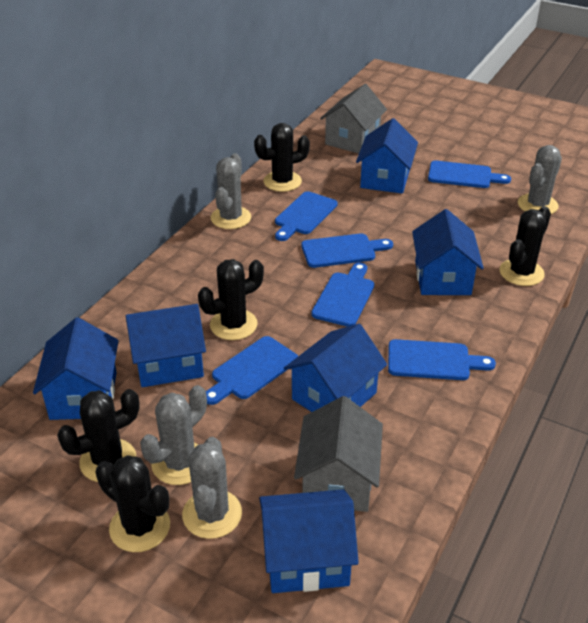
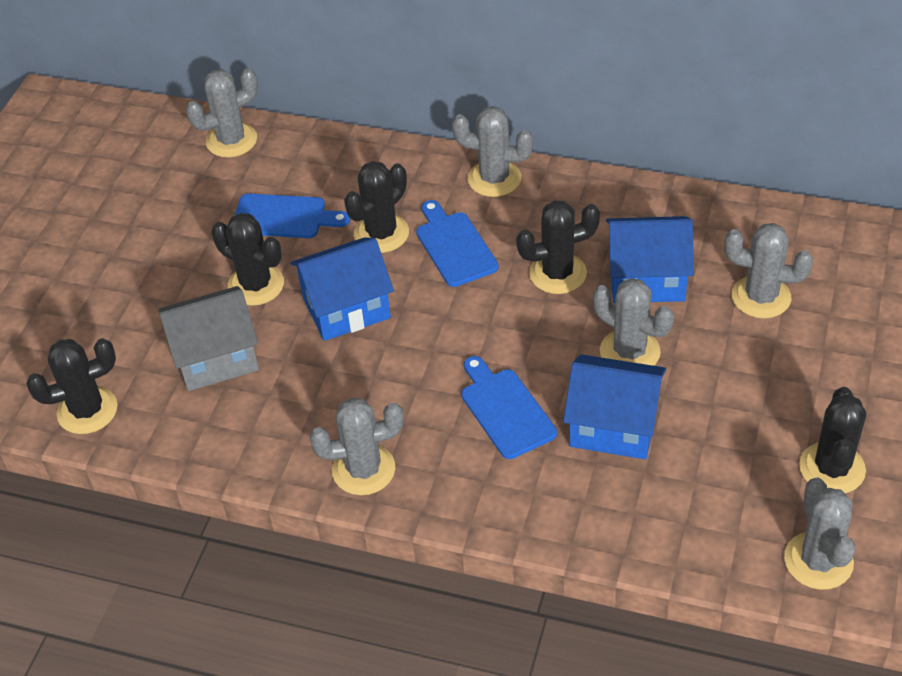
blue cutting board: [206,336,298,405] [275,191,338,241] [301,233,393,268] [311,262,374,327] [388,339,496,380] [428,160,511,188] = 6 -> [235,193,350,238] [416,200,499,287] [461,356,557,459] = 3
blue house: [33,317,119,420] [126,304,206,387] [259,489,359,593] [284,324,387,412] [356,118,418,194] [412,209,484,295] = 6 -> [290,237,394,341] [563,354,666,459] [606,216,694,303] = 3
grey cactus: [140,385,207,485] [182,437,242,539] [210,153,251,229] [518,145,562,214] = 4 -> [186,68,258,157] [309,397,404,495] [452,106,533,197] [593,278,674,366] [724,223,813,318] [784,477,855,590] = 6
grey house: [294,396,383,512] [320,84,387,154] = 2 -> [158,286,259,391] = 1

